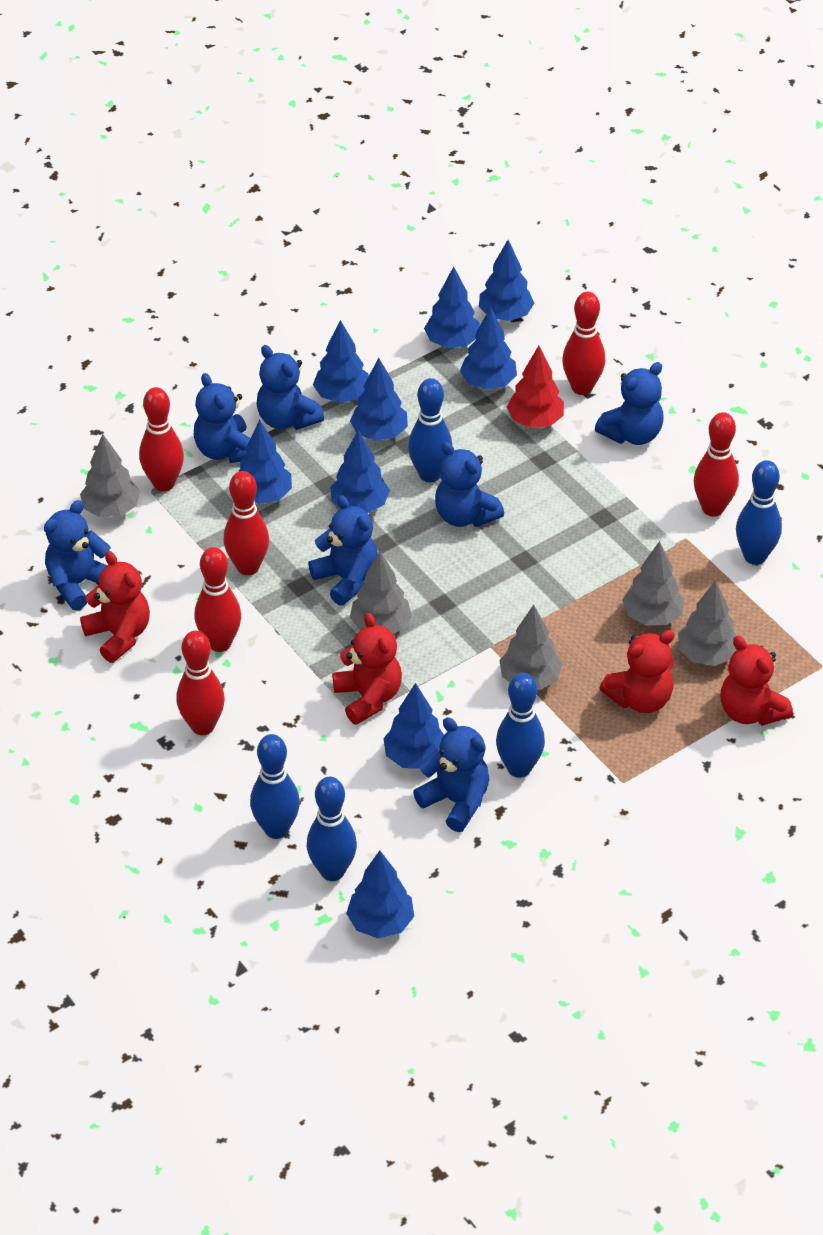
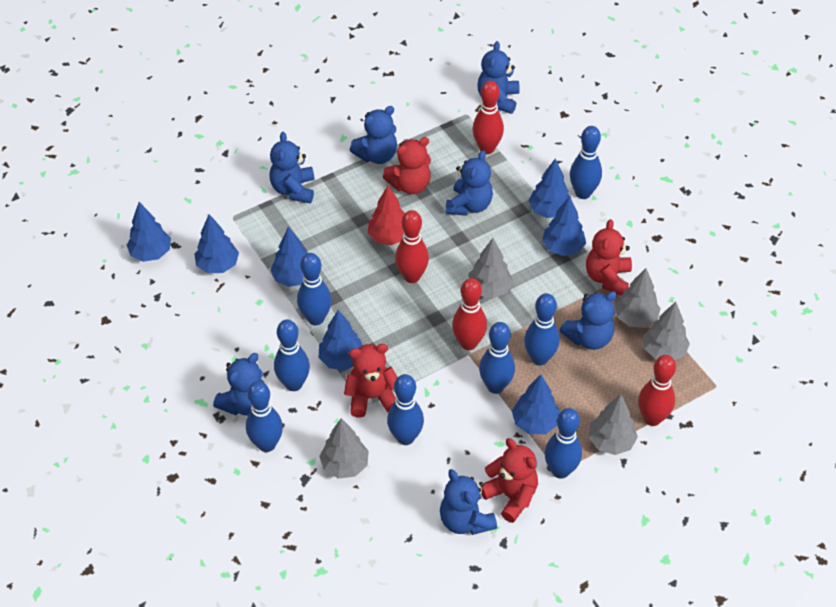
blue bowling pin: [250,734,300,839] [307,777,357,881] [408,378,452,482] [496,673,545,778] [736,460,782,565] = 5 -> [246,381,283,452] [274,319,310,391] [297,253,332,325] [387,374,424,445] [479,322,515,394] [524,293,560,366] [545,408,582,479] [570,126,602,199] = 8
blue tree: [238,420,292,504] [313,320,369,403] [330,430,390,513] [346,851,414,939] [350,358,408,441] [383,683,444,769] [424,266,480,348] [460,307,517,390] [479,240,534,321] = 9 -> [127,202,171,262] [194,214,239,273] [270,226,307,287] [319,310,362,370] [512,375,560,434] [529,158,571,218] [542,196,586,256] = 7
red bowling pin: [139,387,184,491] [176,631,225,735] [194,547,241,652] [223,471,269,575] [562,292,605,395] [694,412,739,517] = 6 -> [395,210,429,283] [452,278,487,350] [472,81,504,154] [638,355,676,426] = 4

